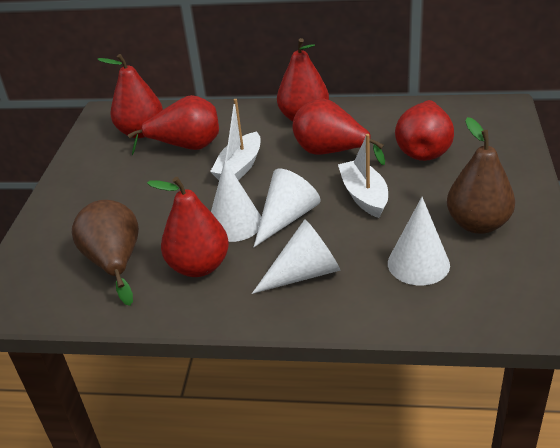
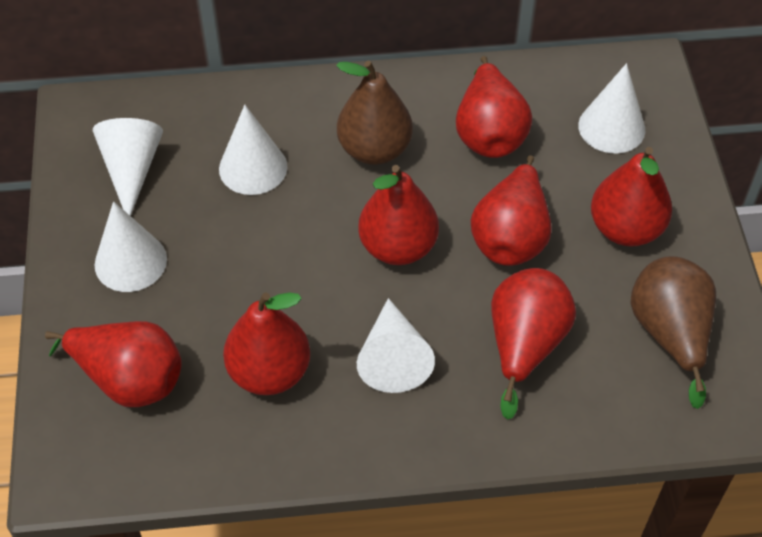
red pear: [97,54,163,138] [128,95,219,155] [147,177,229,277] [277,38,329,121] [292,98,385,165] [395,100,454,161] = 6 -> [45,321,182,407] [223,292,310,395] [358,165,439,265] [456,56,532,158] [471,155,552,266] [491,268,576,420] [591,147,672,247] = 7
white boat: [210,99,261,180] [338,134,388,218] = 2 -> none = 0
white cone: [211,161,261,242] [252,219,340,294] [254,169,321,247] [388,197,450,285] = 4 -> [93,118,163,216] [95,201,167,292] [219,105,287,195] [357,298,435,393] [578,63,645,153] = 5

